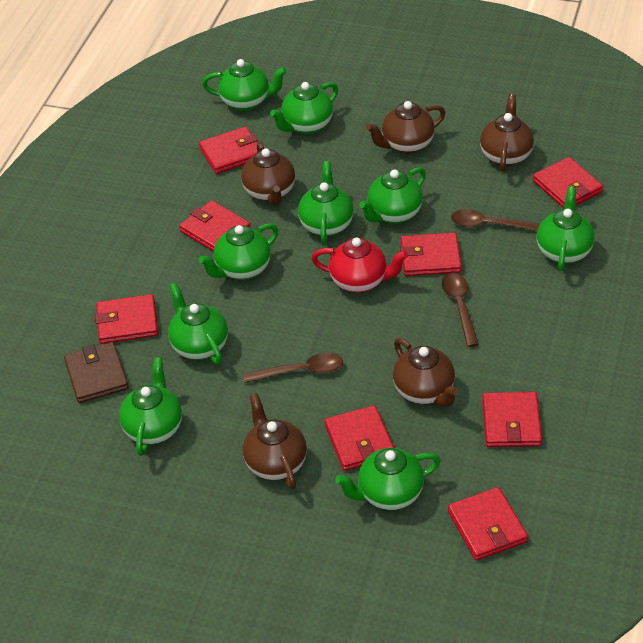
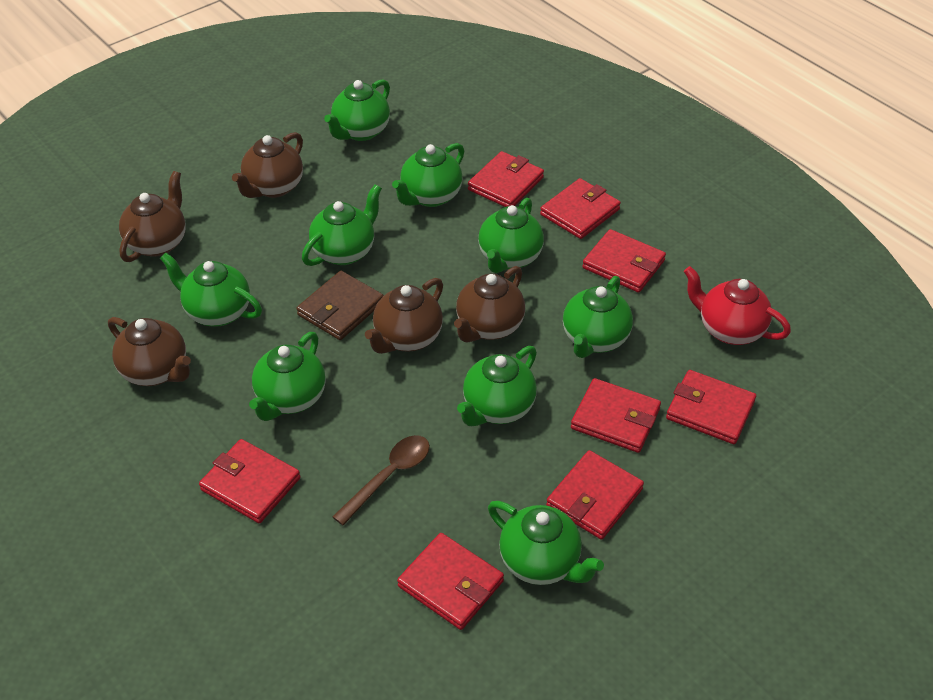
brown spoon: [243,352,343,383] [442,273,479,347] [451,209,540,231] = 3 -> [332,435,430,526] = 1

